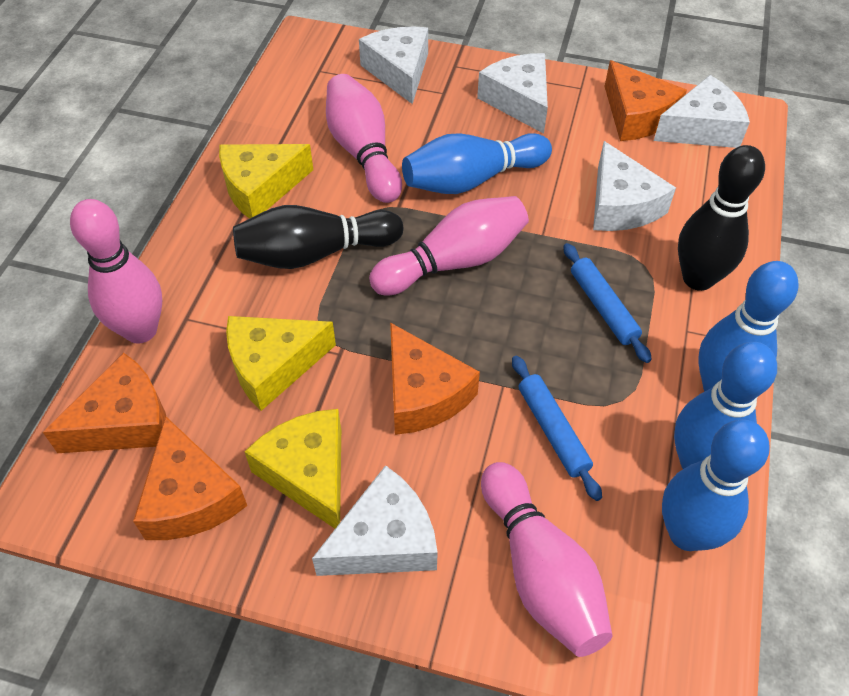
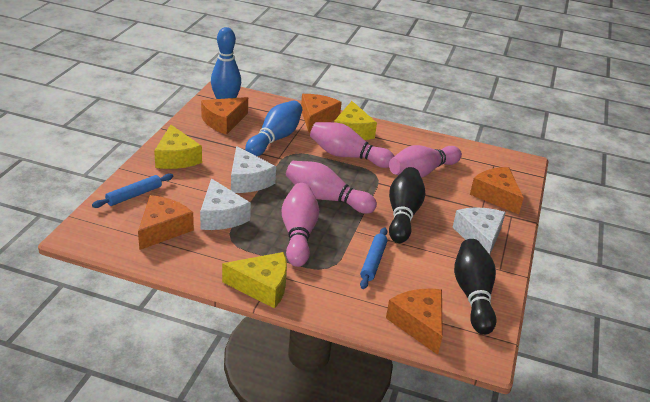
blue bowling pin: [402,133,552,194] [662,419,770,551] [674,342,777,469] [698,261,799,392] = 4 -> [211,27,241,99] [245,101,302,156] = 2
orange cheese: [43,353,166,453] [133,416,247,540] [390,323,480,435] [605,60,687,141] = 4 -> [138,195,194,250] [201,97,248,135] [301,94,342,133] [386,288,443,355] [470,167,524,214] = 5
white cheese: [312,465,438,576] [359,26,428,104] [477,53,548,134] [593,141,676,231] [654,75,750,148] = 5 -> [200,178,251,230] [231,146,276,193] [453,207,506,255] = 3

